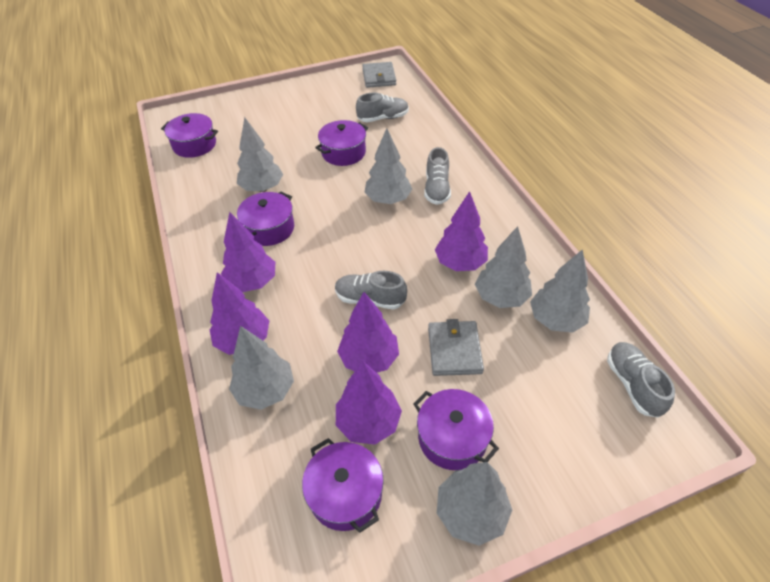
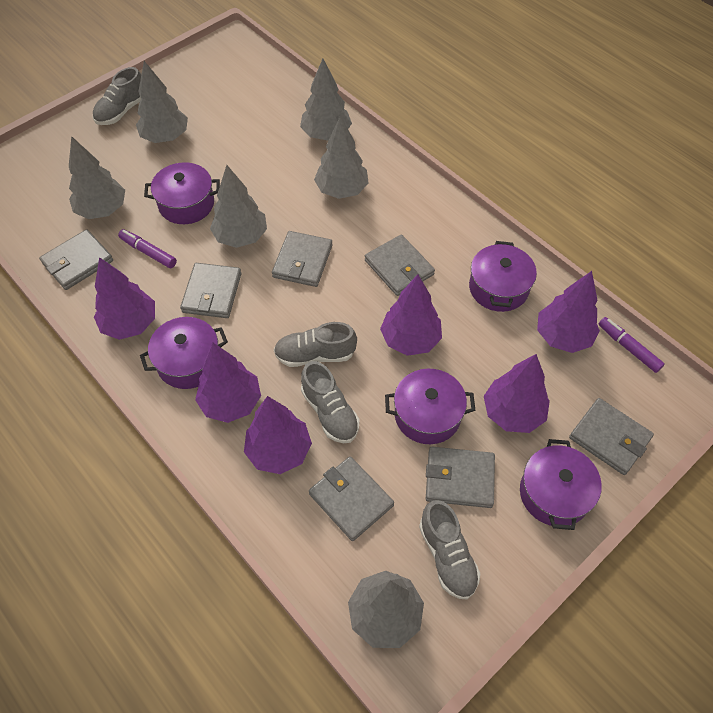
grey wallet: [362,62,396,88] [428,319,484,376] = 2 -> [39,229,113,290] [180,263,242,318] [272,231,333,287] [309,456,394,541] [365,235,435,296] [426,447,495,508] [569,398,654,475] = 7
purple marker: none = 0 -> [118,229,177,268] [599,317,665,373] = 2
purple tree: [210,272,269,355] [221,212,275,292] [336,361,402,445] [337,292,399,373] [435,191,488,271] = 5 -> [94,257,155,340] [195,343,261,423] [244,396,312,474] [380,275,442,356] [484,354,550,433] [537,271,600,353] = 6

